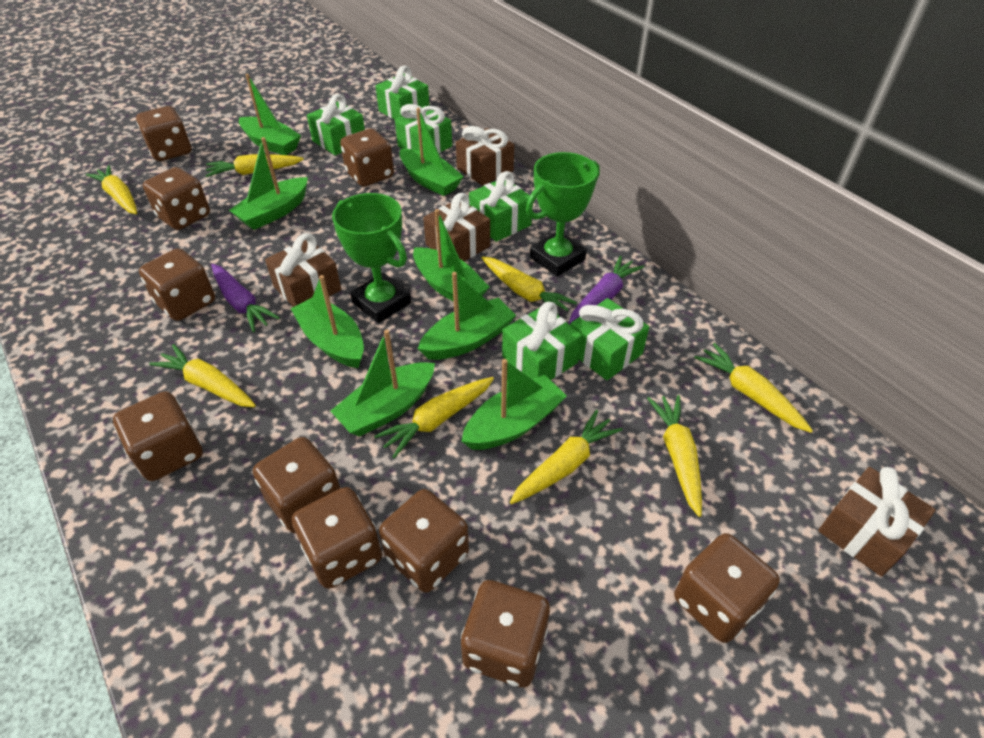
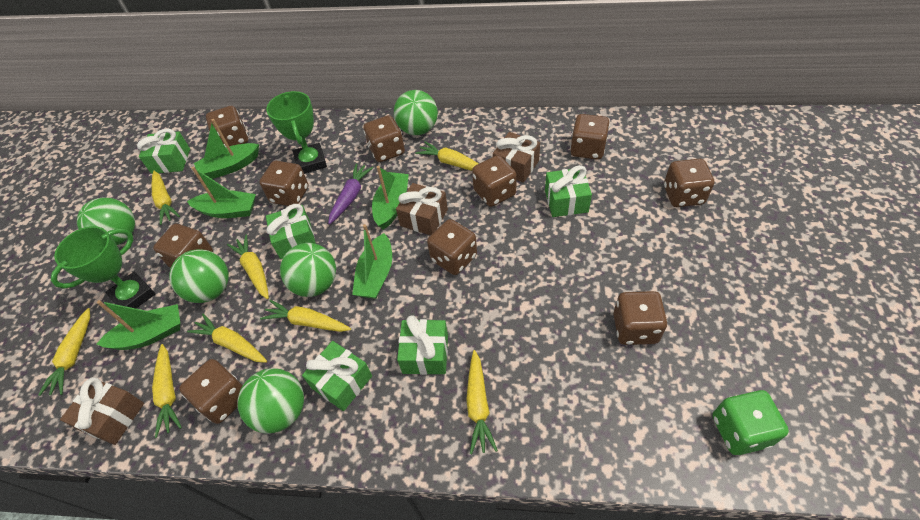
brown gift: [265,233,341,307] [423,193,490,261] [456,126,514,186] [818,467,936,576] = 4 -> [60,377,144,445] [396,183,448,235] [493,132,540,183] = 3
green ball: none = 0 -> [77,197,135,245] [169,249,229,303] [238,368,304,434] [280,243,336,297] [394,90,438,135] = 5
green boat: [229,137,308,230] [239,74,301,155] [291,275,364,368] [331,329,435,437] [399,108,464,196] [413,209,490,305] [418,272,516,360] [461,359,567,450] = 8 -> [97,300,180,350] [187,166,256,218] [194,119,259,179] [352,224,392,299] [372,166,409,230] = 5
green dice: none = 0 -> [713,390,789,455] = 1
green gift: [307,94,365,156] [376,66,430,120] [395,104,452,153] [469,171,532,242] [502,302,582,380] [570,298,649,380] = 6 -> [137,128,190,174] [266,204,316,259] [302,341,372,411] [397,315,448,375] [545,165,592,217] = 5
purple carrot: [211,264,280,332] [569,256,644,324] = 2 -> [328,163,373,224] = 1

